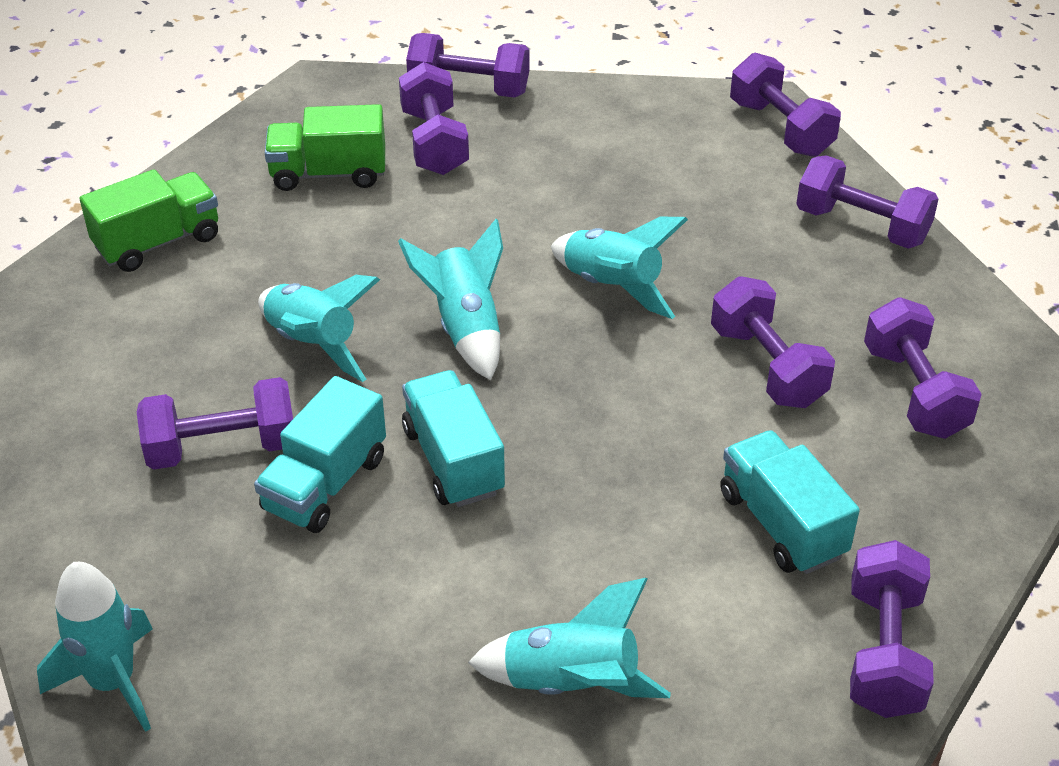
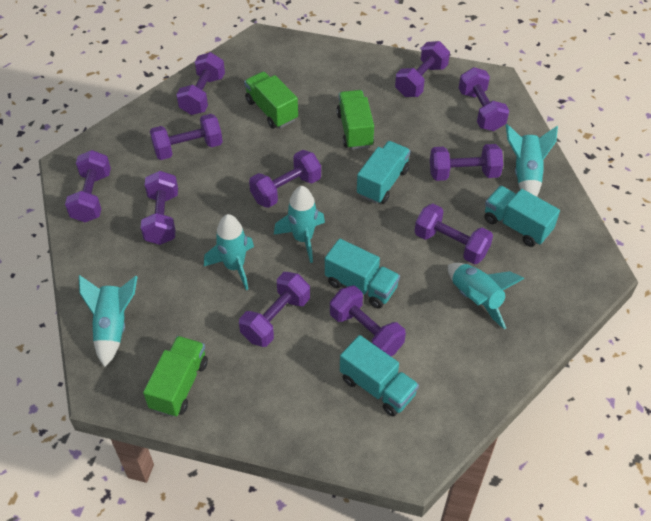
green truck: [79,169,218,272] [265,104,385,191] = 2 -> [143,336,208,417] [244,72,298,129] [336,90,374,150] = 3
purple dumbbell: [137,377,293,470] [399,62,469,175] [406,33,529,98] [711,276,835,408] [730,53,841,157] [796,155,938,249] [850,540,934,718] [864,297,982,439] = 8 -> [65,150,111,222] [141,171,178,245] [150,114,223,160] [176,52,225,115] [239,272,310,347] [249,150,321,208] [330,285,406,356] [395,41,450,97] [415,204,493,264] [430,144,503,181] [459,67,509,131] = 11
turquoise truck: [254,376,386,533] [402,370,505,507] [720,430,860,574] = 3 -> [325,239,400,309] [340,335,419,416] [357,141,411,204] [485,186,560,247] = 4

